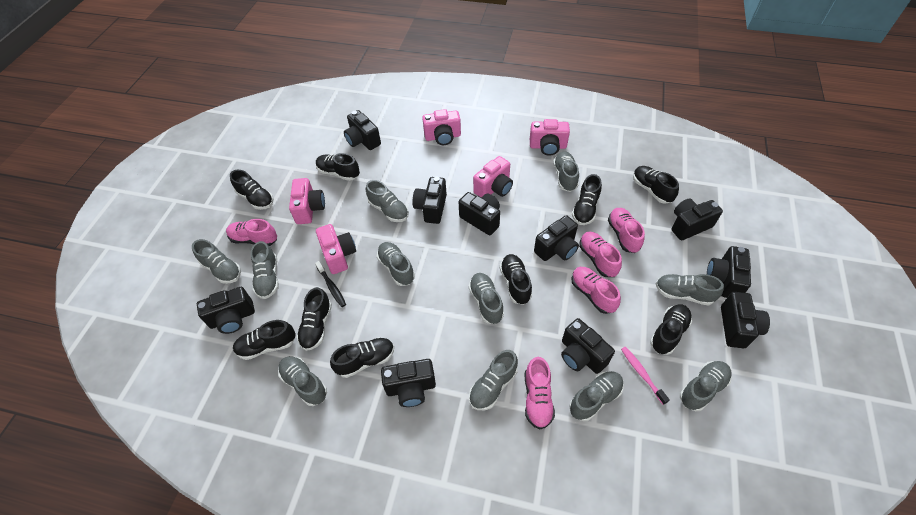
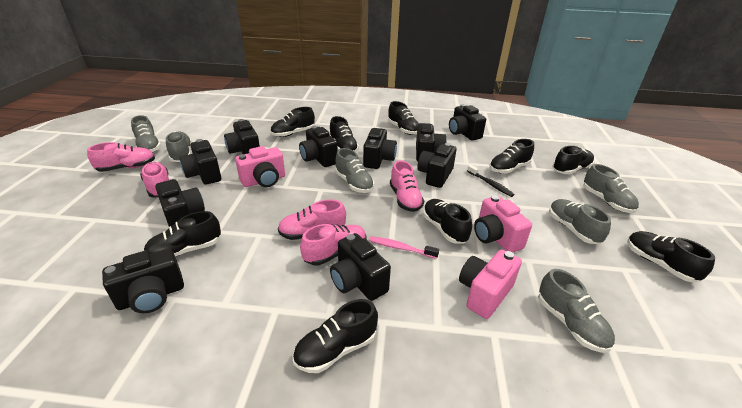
grey shoe: [192,239,241,284] [251,241,279,299] [278,356,327,406] [366,180,409,222] [377,242,415,286] [468,273,504,324] [469,350,518,410] [553,151,579,192] [569,371,624,421] [656,274,724,306] [680,361,732,411] = 11 -> [131,115,161,153] [166,131,192,162] [335,148,374,193] [538,269,615,353] [549,199,611,244] [583,164,639,213] = 6
pink camera: [289,178,325,224] [316,224,356,274] [422,109,461,145] [473,156,513,197] [530,119,570,156] = 5 -> [235,146,285,187] [459,250,522,319] [474,195,532,252] = 3

